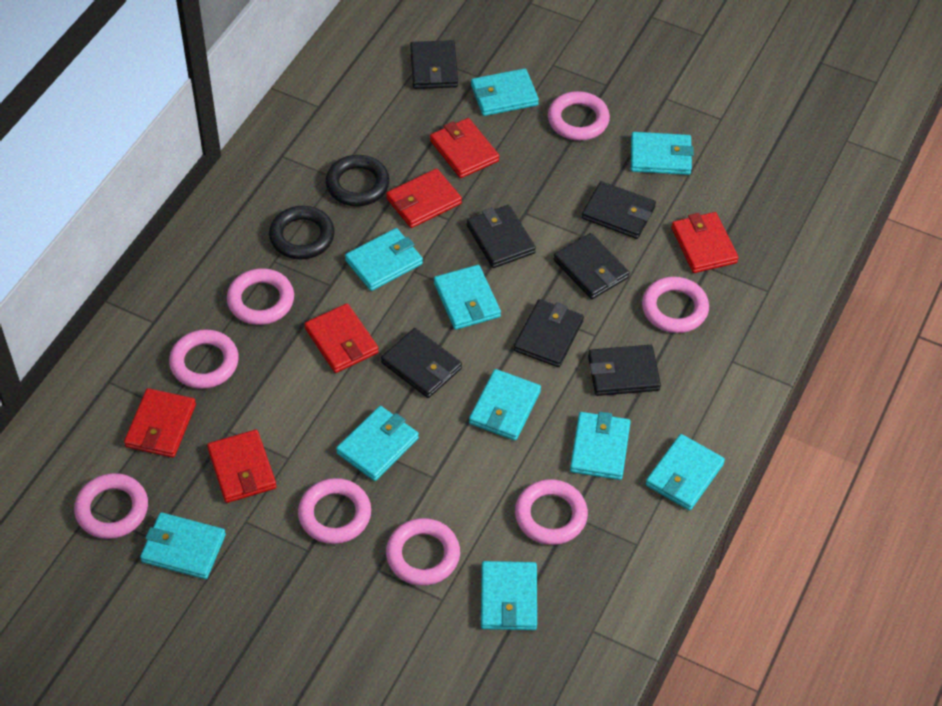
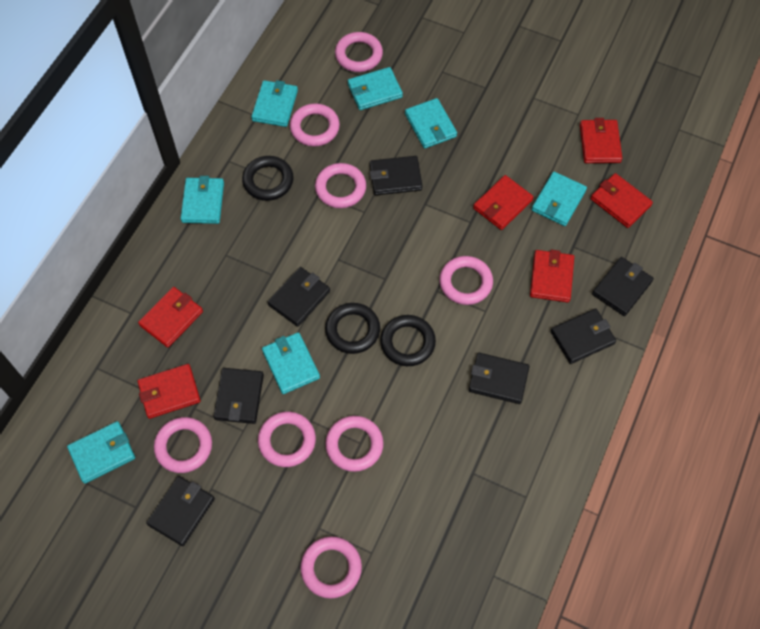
black ring: [269,206,335,260] [325,155,390,206] = 2 -> [242,156,293,201] [325,303,380,354] [380,315,436,366] = 3
turquoise wallet: [140,512,226,579] [336,406,419,481] [345,228,423,291] [434,265,501,330] [469,369,541,440] [471,68,539,116] [481,561,537,630] [570,412,631,480] [631,132,694,175] [646,434,725,511] = 10 -> [67,421,135,484] [180,176,224,224] [251,80,298,127] [262,332,320,394] [347,67,403,110] [405,98,457,149] [532,172,587,226] = 7

